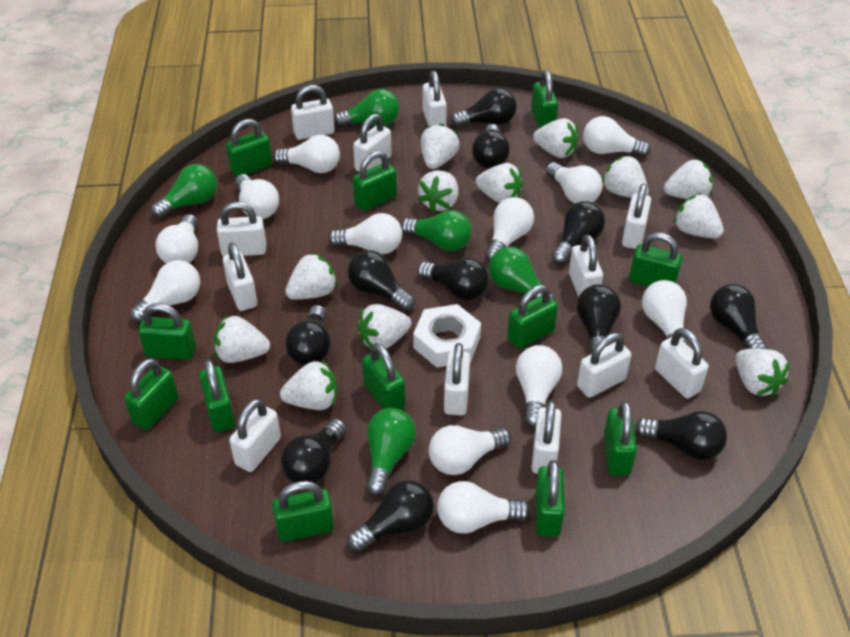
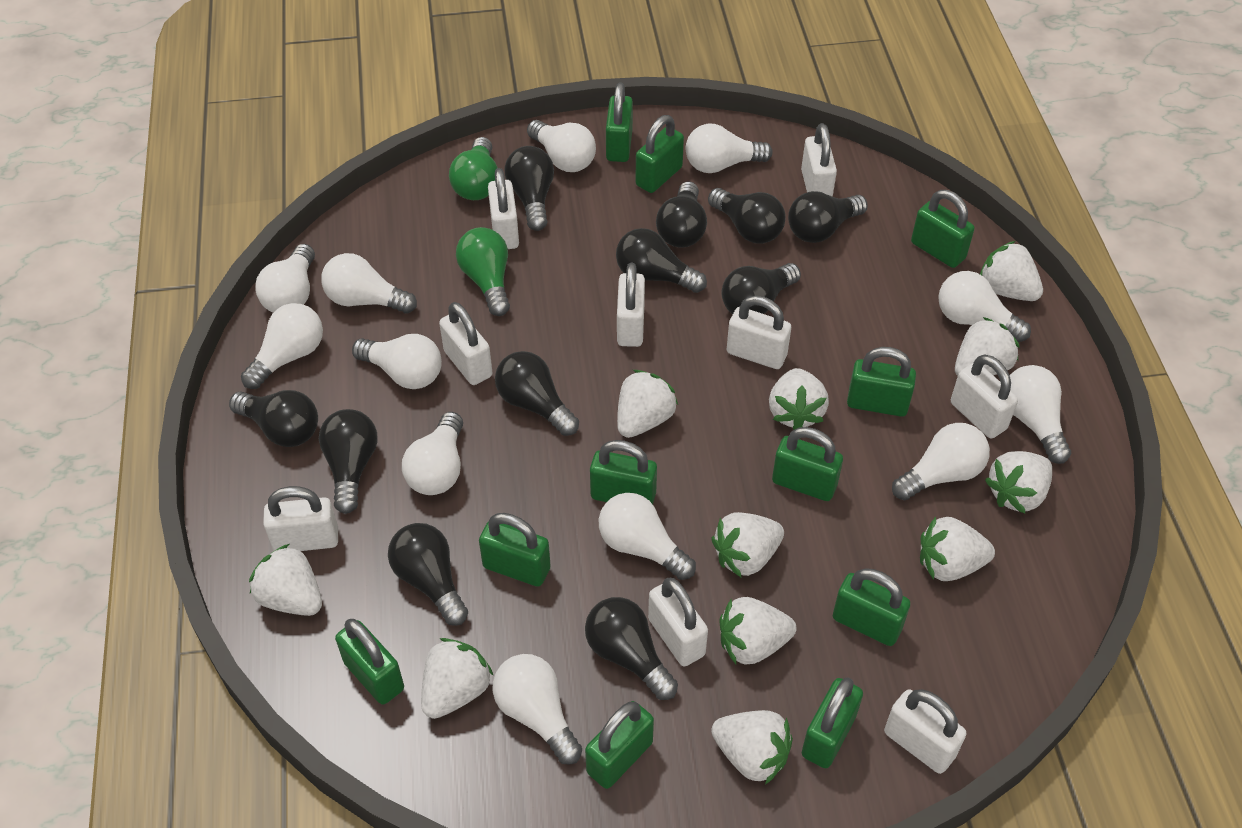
green light bulb: [151,164,217,218] [334,89,399,127] [366,408,416,495] [401,210,472,251] [489,246,555,301] = 5 -> [449,137,498,200] [456,227,510,316] = 2
green padlock: [124,358,179,430] [138,303,196,360] [199,359,235,432] [226,119,272,177] [272,481,334,542] [353,151,397,211] [362,343,405,409] [507,285,558,349] [531,70,558,128] [535,460,565,537] [604,401,637,476] [629,232,682,287] = 12 -> [335,619,404,705] [479,513,551,587] [585,701,654,789] [590,440,657,504] [606,83,633,162] [636,115,684,193] [772,427,843,501] [802,677,863,769] [833,568,911,646] [847,347,916,417] [911,190,975,268] = 11
white nut: [413,304,481,368] = 1 -> none = 0
white padlock: [217,202,266,256] [223,243,257,311] [229,398,281,472] [291,85,335,140] [353,114,392,172] [423,71,447,126] [444,343,470,415] [532,400,562,474] [569,234,603,297] [577,333,631,398] [622,183,651,249] [655,328,709,398] = 12 -> [263,486,338,551] [439,302,493,385] [488,168,519,249] [617,263,645,347] [648,578,708,667] [727,296,791,369] [801,123,837,197] [884,689,966,774] [951,354,1018,438] = 9
white strawberry: [214,315,270,363] [280,360,337,410] [285,252,337,300] [357,304,411,349] [418,170,458,212] [421,124,460,169] [476,163,523,203] [533,118,579,158] [602,155,648,198] [664,159,713,199] [674,193,724,238] [736,349,790,397] = 12 -> [249,544,322,616] [421,638,494,719] [617,370,678,438] [711,710,793,785] [712,512,784,578] [720,597,796,665] [769,368,829,430] [920,517,995,581] [955,317,1020,376] [980,241,1043,301] [985,451,1052,514] = 11

